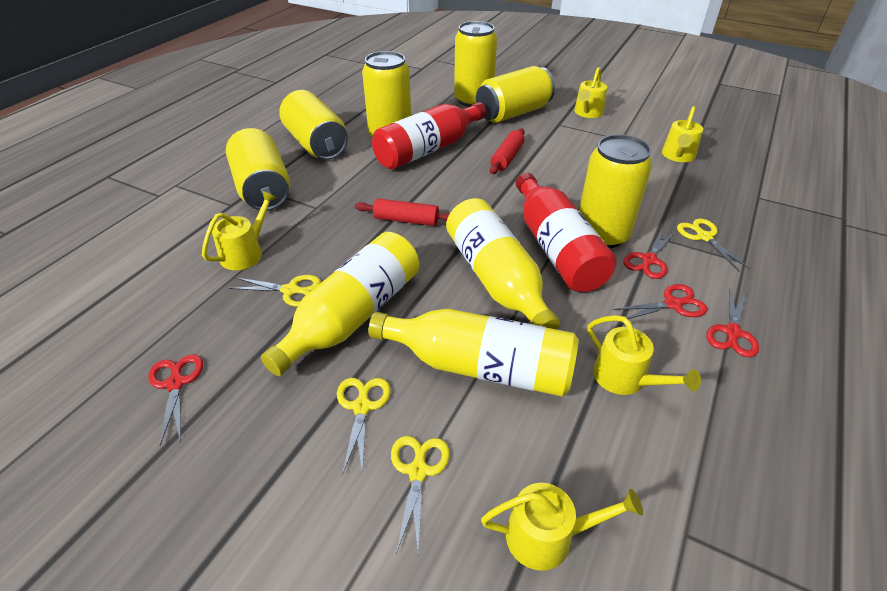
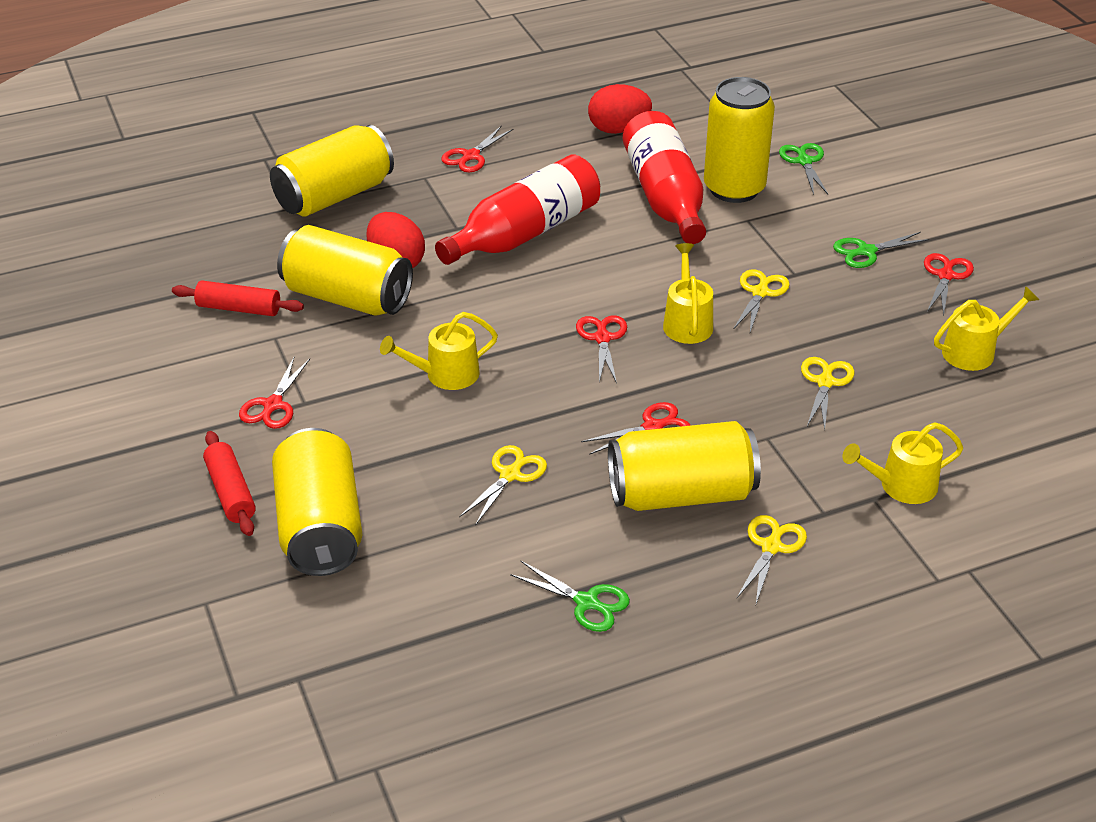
green scissors: none = 0 -> [510,561,630,632] [779,143,828,195] [833,232,929,268] = 3
red egg: none = 0 -> [367,212,425,268] [588,84,652,134] = 2
red scissors: [148,354,203,446] [613,284,708,319] [623,229,675,279] [706,289,759,357] = 4 -> [239,357,310,429] [441,125,513,172] [576,315,627,384] [581,402,691,455] [924,253,974,316] = 5
yellow bottle: [261,232,419,376] [368,309,579,397] [446,198,560,330] = 3 -> none = 0
yellow can: [226,128,290,211] [279,90,348,160] [362,51,411,137] [454,21,497,107] [476,66,555,123] [579,134,652,249] = 6 -> [270,125,394,217] [272,428,362,576] [277,225,413,316] [608,421,761,511] [704,77,775,203] = 5
yellow watering can: [202,191,277,270] [481,483,643,571] [574,67,607,118] [587,315,701,395] [662,106,703,162] = 5 -> [380,312,498,390] [663,243,713,344] [842,422,963,504] [934,286,1039,371] = 4

